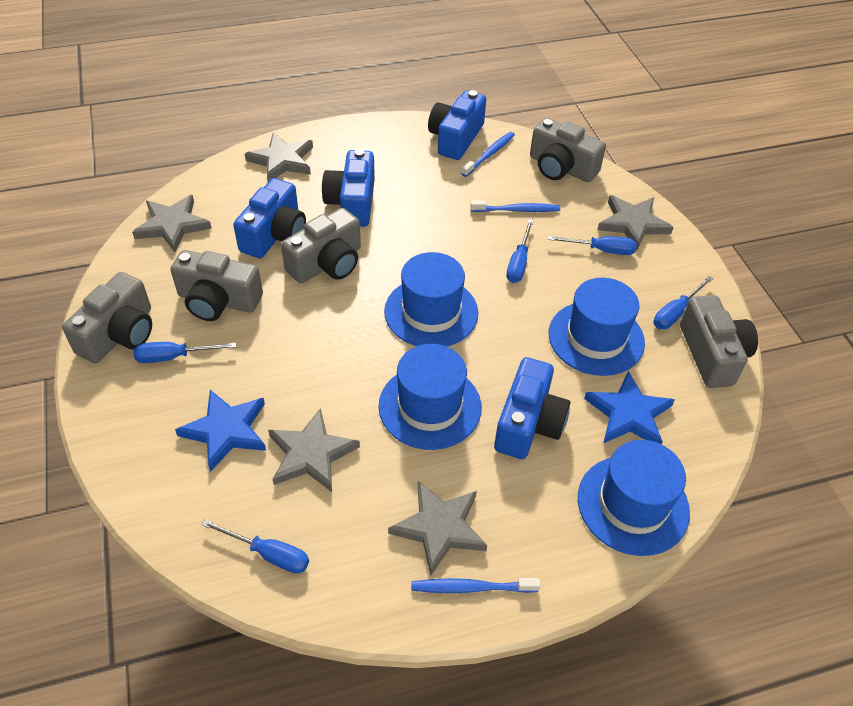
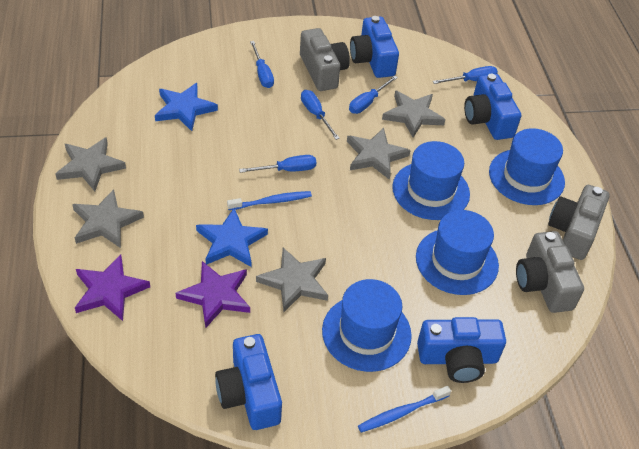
blue toothbrush: [411,578,541,593] [461,132,515,177] [470,200,560,212] = 3 -> [227,191,312,210] [358,386,451,433] = 2
grey camera: [62,272,152,363] [171,250,263,321] [281,208,361,283] [530,118,606,182] [680,295,758,388] = 5 -> [300,28,350,91] [516,231,584,313] [548,185,610,260] = 3
purple star: none = 0 -> [75,254,150,321] [175,261,250,328] = 2

